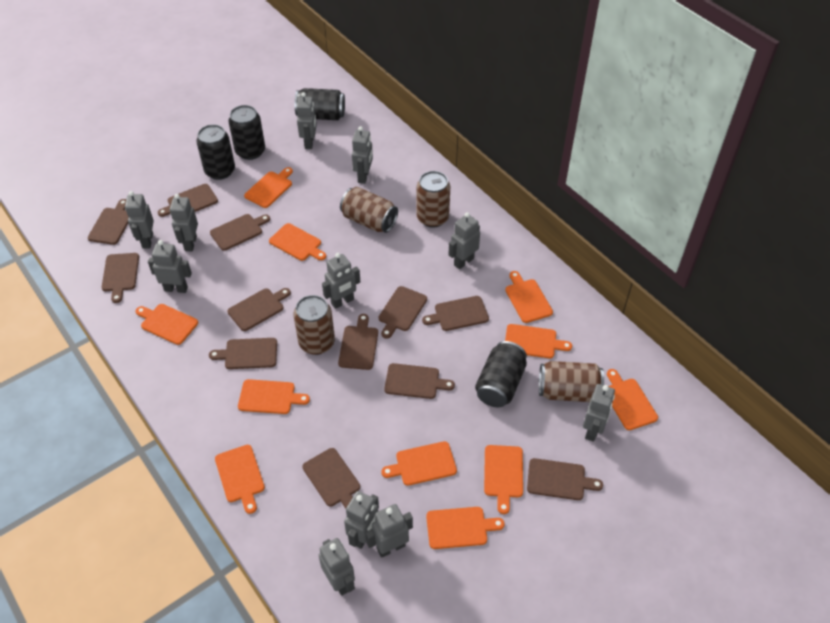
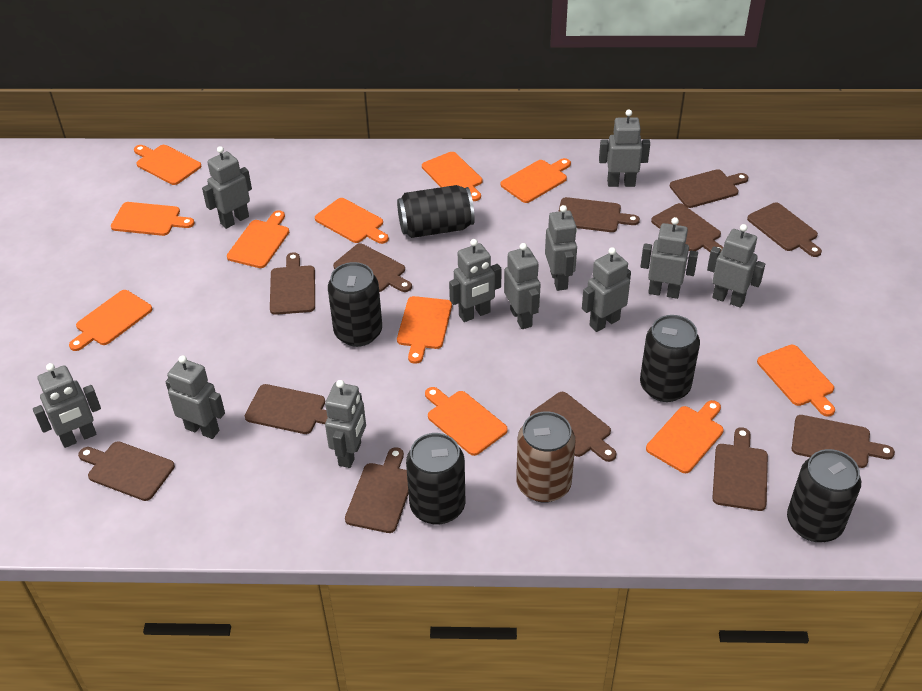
black can: [196,124,235,180] [229,105,265,160] [295,88,345,120] [475,341,527,407] = 4 -> [328,262,382,347] [397,185,475,238] [406,433,465,525] [640,315,700,402] [787,449,861,542] = 5
brown can: [293,295,335,355] [340,187,398,233] [417,171,450,228] [539,361,604,402] = 4 -> [516,411,576,503] = 1

